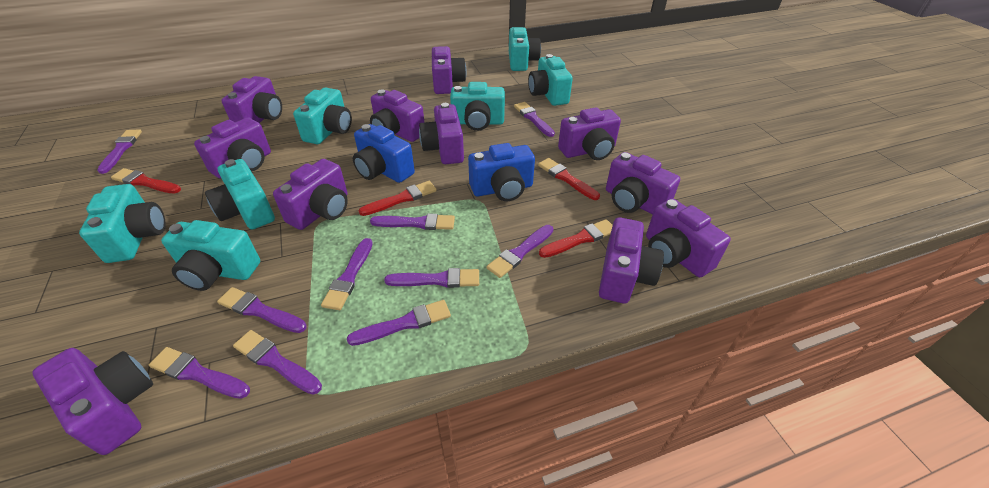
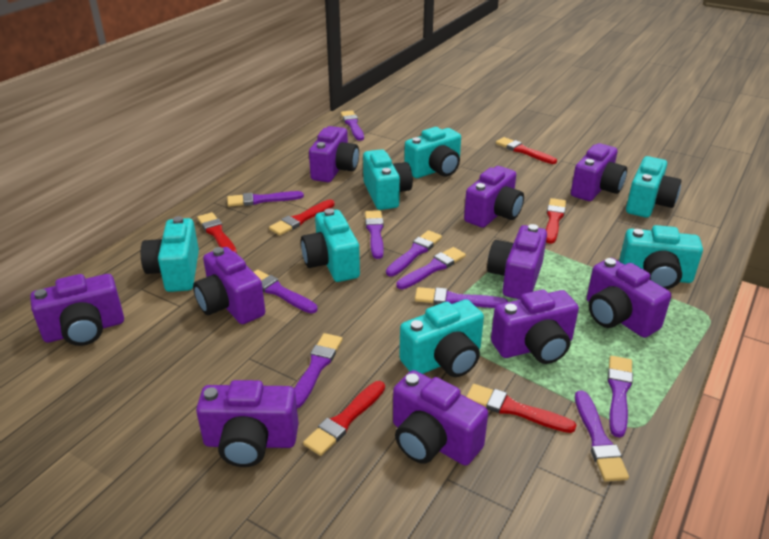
blue camera: [353,124,415,183] [468,143,535,201] = 2 -> none = 0
purple camera: [32,348,153,455] [194,117,271,179] [222,76,282,123] [273,159,348,230] [370,89,425,142] [419,103,464,164] [432,46,466,94] [558,107,621,160] [599,217,664,304] [606,152,680,215] [646,198,731,277] = 11 -> [30,274,124,346] [193,247,265,324] [196,380,298,467] [309,126,359,182] [393,370,488,466] [464,166,524,228] [487,224,547,299] [491,290,579,364] [571,143,627,201] [587,258,671,338] = 10
red brush: [111,168,181,194] [359,181,437,216] [538,158,600,200] [539,219,613,258] = 4 -> [197,212,237,253] [269,199,335,235] [303,381,385,456] [466,384,576,433] [496,137,557,164] [546,198,566,244] = 6

